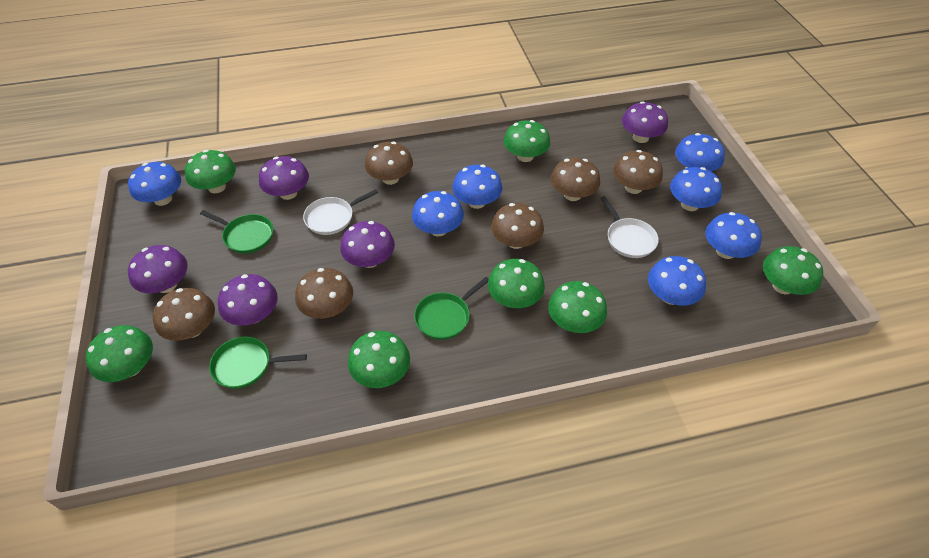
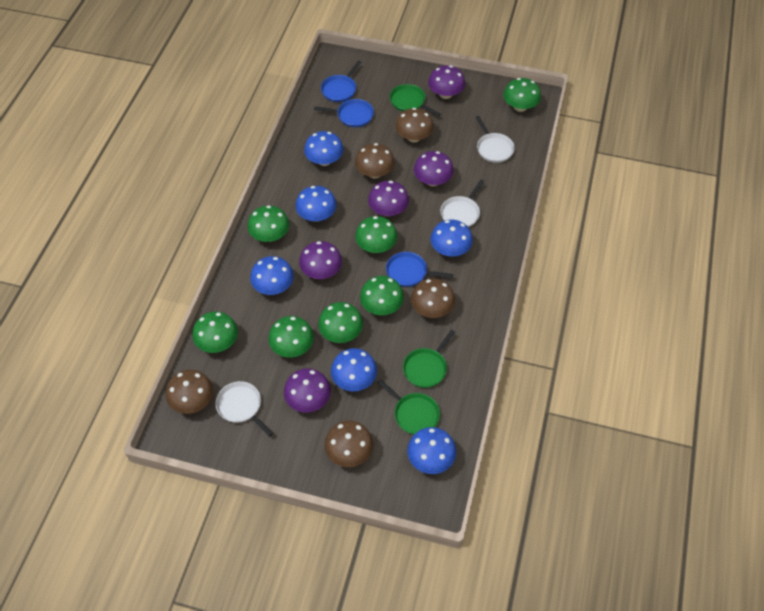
blue mushroom: [128,162,181,206] [412,191,464,236] [452,165,502,209] [648,256,706,306] [670,167,722,211] [675,133,725,171] [706,212,762,259] = 7 -> [250,256,294,295] [295,186,337,222] [304,131,343,166] [331,348,377,391] [407,427,456,474] [430,220,473,257] = 6
blue pan: none = 0 -> [314,99,374,127] [321,60,361,102] [386,252,453,287] = 3
brown mushroom: [153,288,215,341] [295,268,353,319] [365,142,413,185] [491,203,544,249] [551,157,600,201] [613,150,663,194] = 6 -> [166,370,213,414] [324,421,373,467] [355,143,395,178] [395,108,434,142] [411,278,455,318] = 5
white pan: [303,189,378,235] [600,196,658,258] = 2 -> [216,381,273,437] [440,180,484,227] [475,116,515,163] = 3

